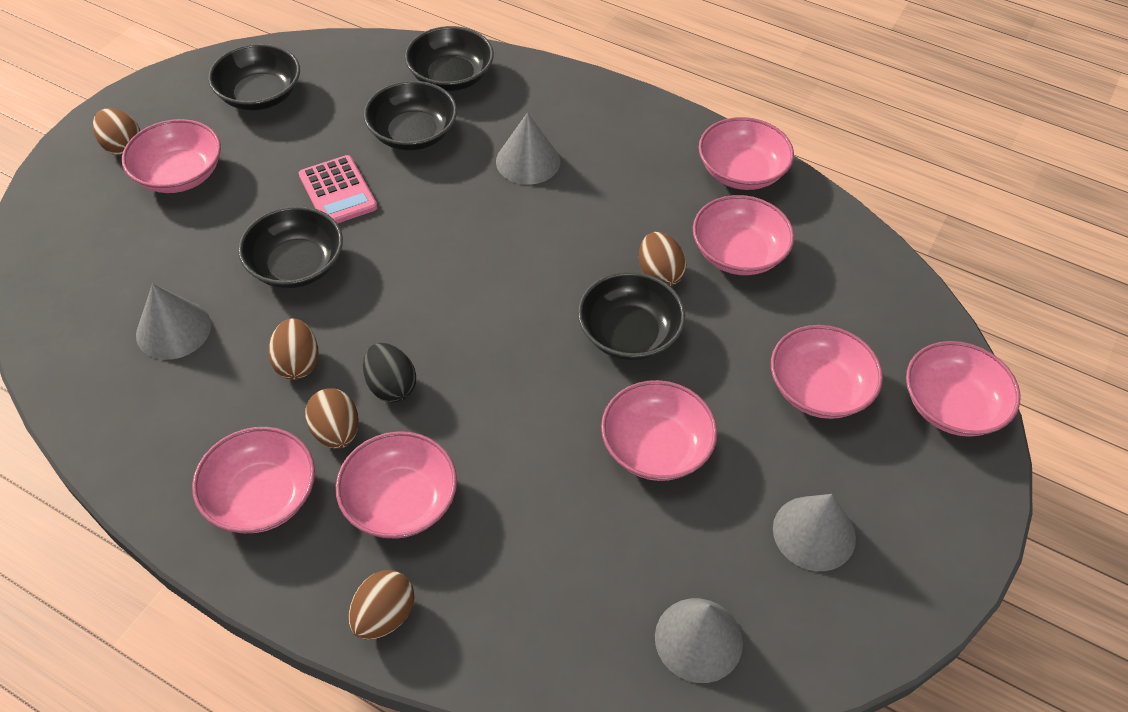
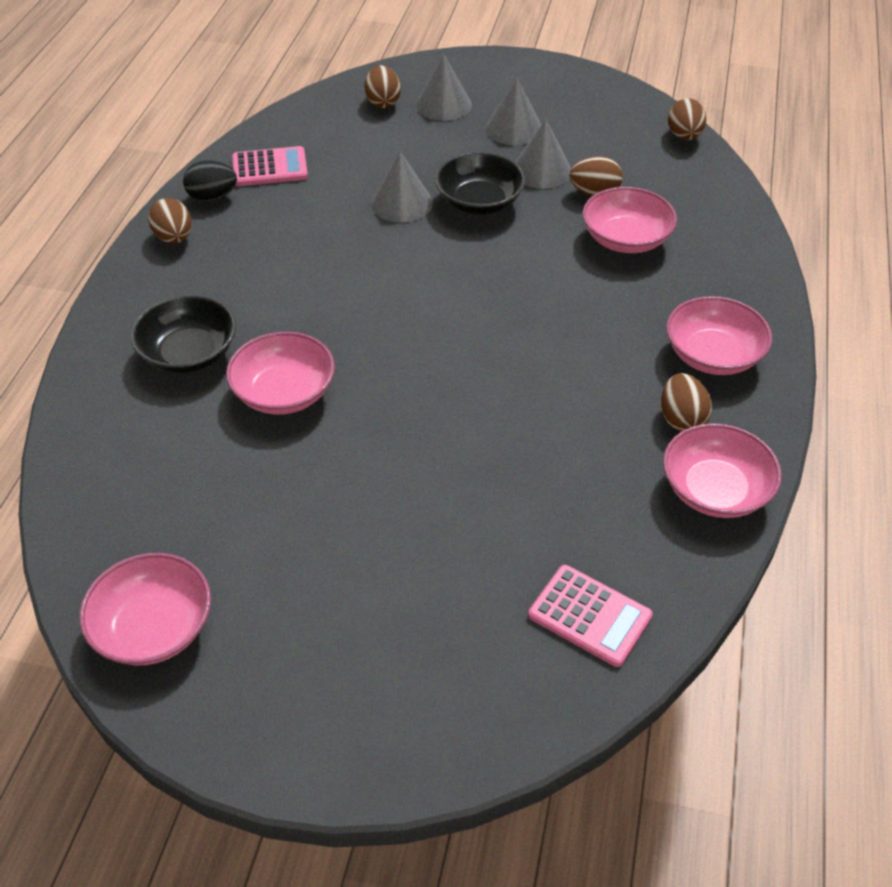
black bowl: [208,44,300,111] [238,206,343,288] [363,81,457,151] [405,26,494,91] [578,272,685,360] = 5 -> [131,295,236,373] [435,152,526,215] = 2
pink bowl: [122,119,221,193] [192,427,315,533] [336,431,457,539] [601,380,717,481] [693,195,794,275] [699,117,794,190] [771,325,883,419] [906,341,1021,437] = 8 -> [80,553,211,665] [226,332,335,415] [583,187,677,253] [663,423,782,518] [666,296,772,375] = 5
pink calculator: [299,155,378,224] = 1 -> [232,146,308,186] [528,565,653,667] = 2

